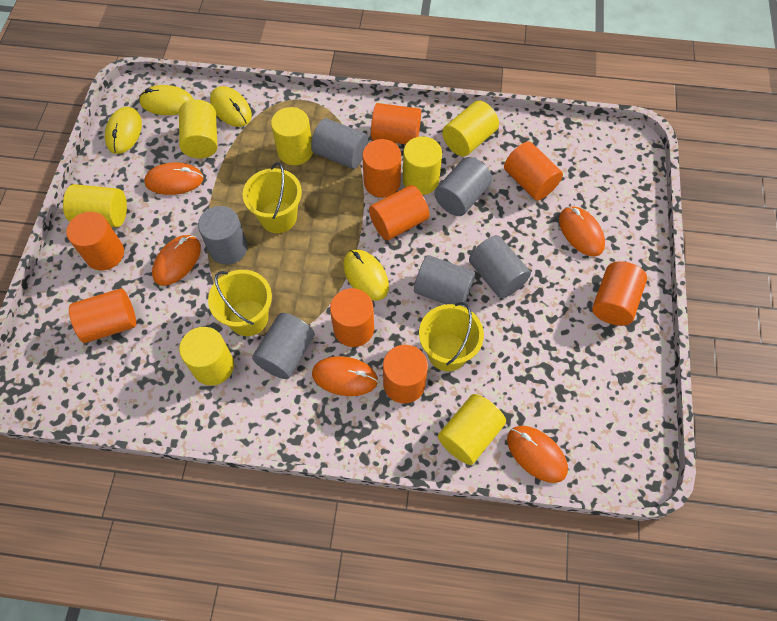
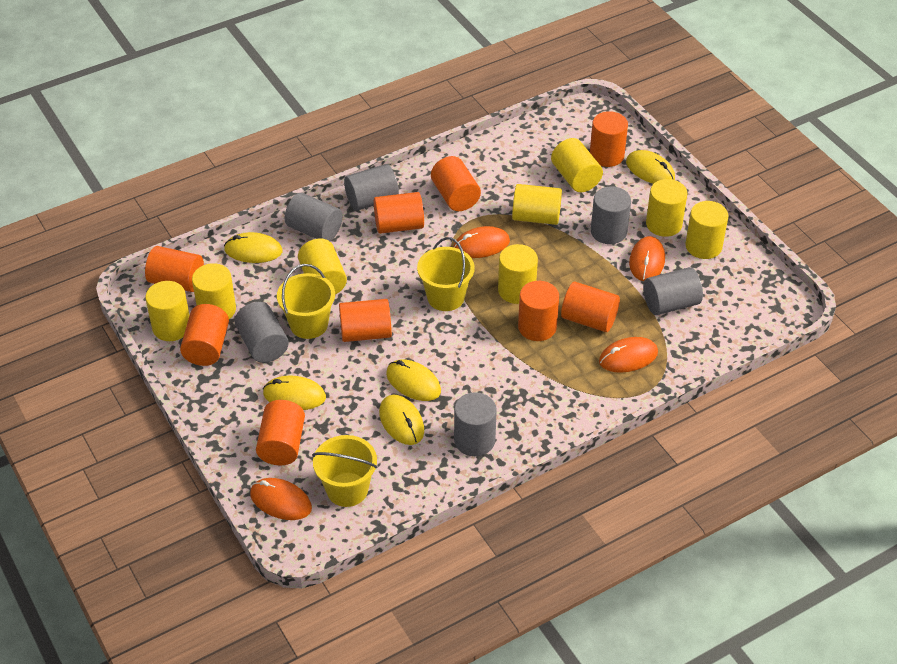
orange mouse: [144,163,204,195] [152,235,201,286] [312,356,378,396] [507,426,568,483] [559,206,605,256] = 5 -> [250,478,312,520] [453,226,510,258] [599,337,658,373] [629,236,665,281] = 4
yellow cylinder: [63,184,127,227] [179,99,217,158] [179,327,234,386] [271,107,313,165] [403,136,442,195] [438,394,506,465] [442,101,499,157] = 7 -> [145,281,190,341] [192,263,236,319] [298,238,347,295] [498,244,538,304] [512,184,562,225] [551,138,603,192] [646,179,688,237] [685,201,729,259] = 8
yellow mouse: [105,107,142,154] [139,85,194,115] [210,86,252,127] [343,249,389,301] = 4 -> [224,232,283,263] [263,375,326,410] [379,395,424,445] [386,359,441,401] [626,150,675,184] = 5

